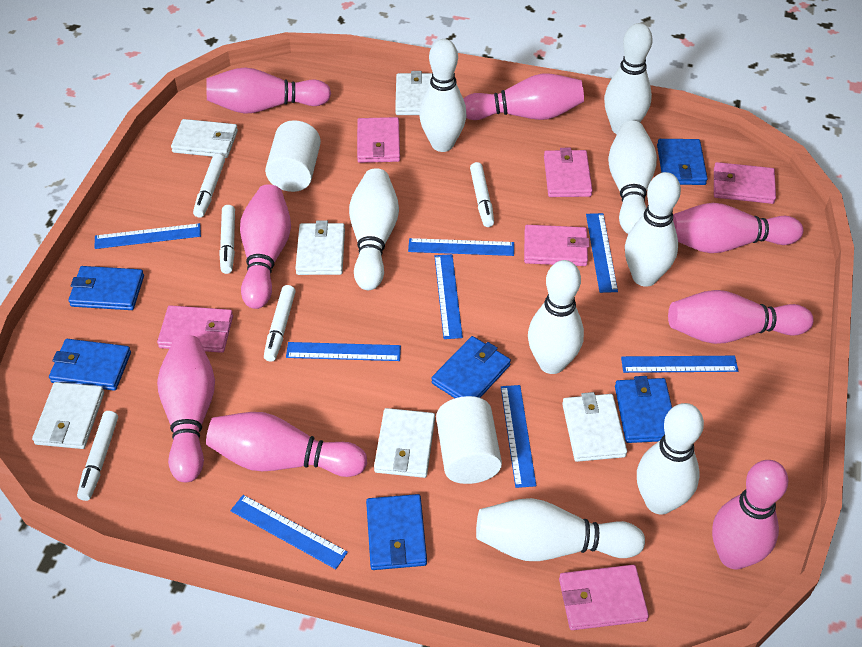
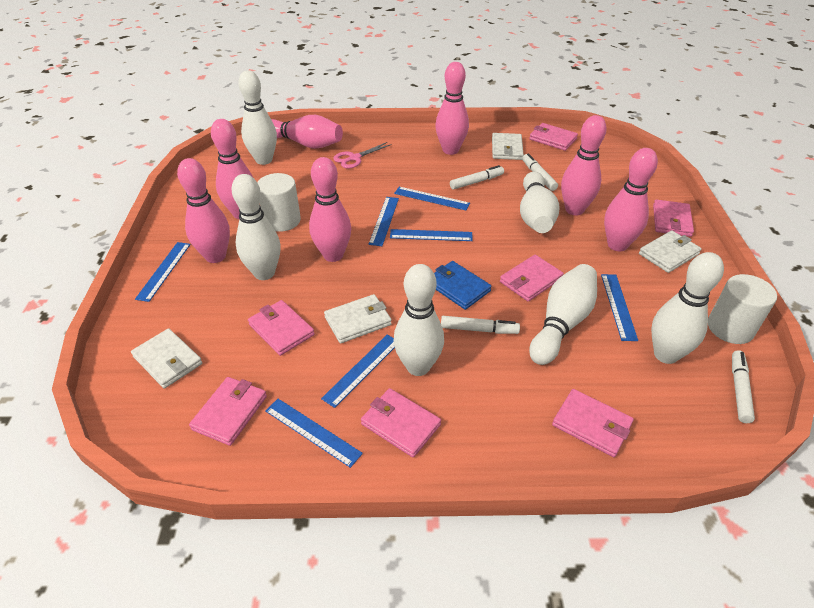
blue ruler: [94,223,201,249] [230,495,348,569] [286,342,401,361] [408,238,514,256] [435,254,463,339] [501,385,536,488] [586,213,618,293] [621,356,738,373] = 8 -> [135,242,191,302] [265,399,363,468] [321,335,395,408] [369,197,399,246] [390,229,473,241] [394,187,470,211] [601,274,638,341] = 7
blue wallet: [49,339,131,391] [68,266,144,310] [366,494,427,570] [431,336,511,398] [615,376,672,443] [657,139,708,185] = 6 -> [434,261,491,310] = 1
pink bowling pin: [157,335,215,482] [206,412,367,477] [207,67,331,114] [240,184,291,309] [463,73,584,120] [668,290,814,344] [673,203,803,253] [712,460,788,569] = 8 -> [177,158,230,263] [211,119,253,219] [271,115,343,149] [309,157,351,262] [435,62,469,155] [561,115,607,215] [604,148,658,251] = 7
pink scissors: none = 0 -> [333,142,392,168] = 1
pink wallet: [157,305,233,353] [357,117,400,163] [524,225,590,266] [544,148,593,197] [559,565,649,630] [714,162,776,204] = 6 -> [189,377,267,446] [248,300,315,356] [361,388,441,457] [500,255,564,301] [529,123,578,151] [552,389,634,457] [653,199,694,237] = 7
white bowling pin: [349,168,399,290] [419,39,467,152] [476,498,645,561] [528,260,584,374] [604,23,653,134] [608,121,657,234] [625,172,681,287] [637,403,704,515] = 8 -> [231,174,281,280] [238,70,277,165] [394,264,444,376] [520,172,560,233] [529,264,597,365] [651,252,724,364] = 6
white marker: [77,411,118,501] [193,154,225,218] [219,205,235,274] [264,285,296,362] [470,162,494,227] = 5 -> [441,316,520,334] [450,165,504,190] [522,153,558,191] [732,350,755,423] = 4
white wallet: [32,382,104,449] [171,119,238,158] [295,220,345,275] [374,408,435,478] [395,71,432,115] [562,392,627,462] = 6 -> [131,328,202,388] [324,294,392,343] [492,133,524,160] [639,231,702,273] = 4

